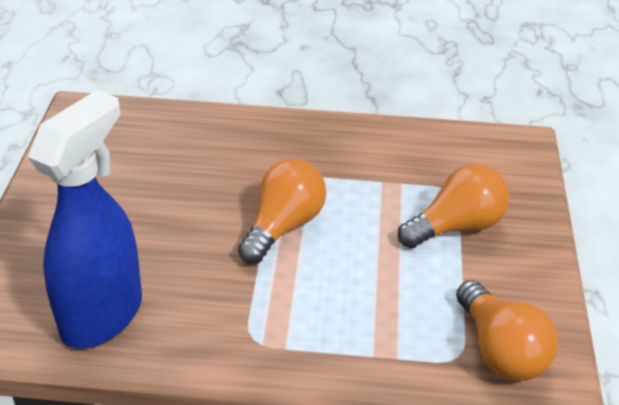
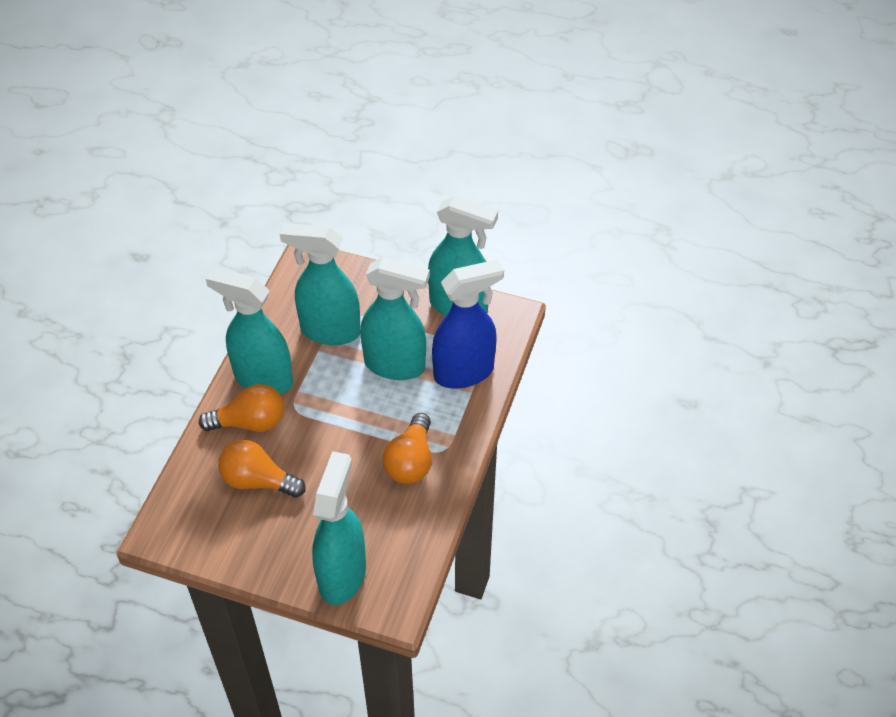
turquoise spray bottle: none = 0 -> [206,268,293,394] [280,223,361,345] [312,451,366,605] [360,257,430,380] [428,196,498,316] = 5

